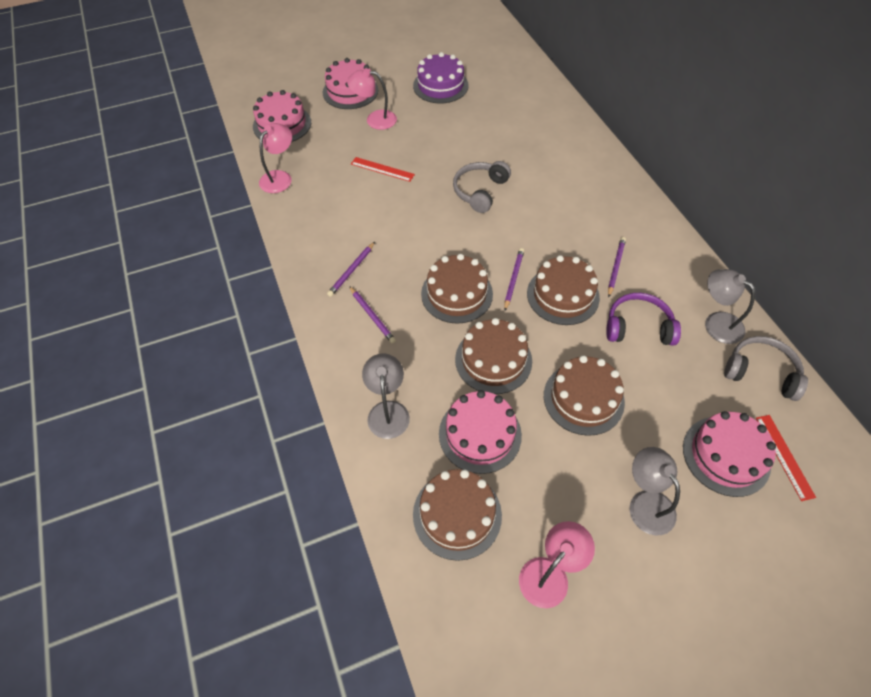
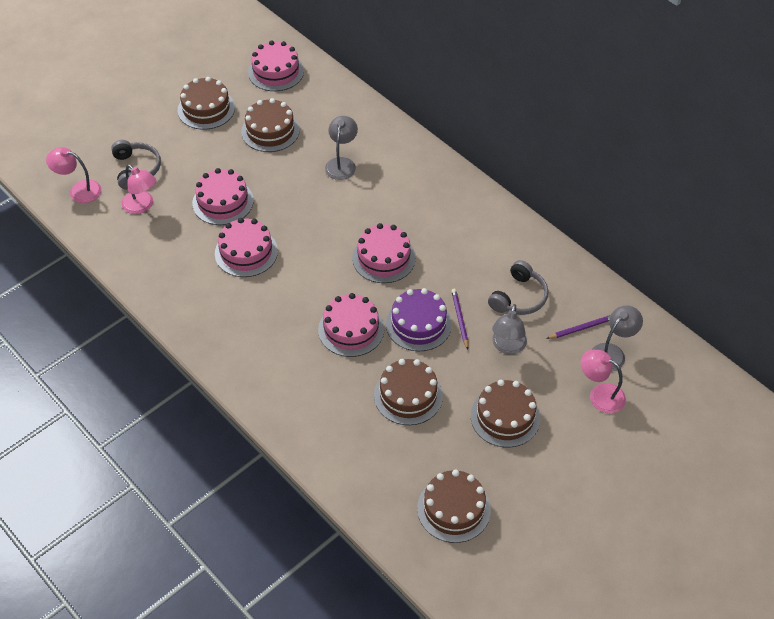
pink cake: [253,90,311,142] [323,58,378,109] [439,390,522,474] [683,411,776,497] = 4 -> [192,168,254,225] [215,218,278,277] [248,40,304,91] [318,293,385,357] [352,223,416,283] = 5
purple headphones: [606,293,681,346] = 1 -> none = 0
purple pencil: [327,242,375,297] [349,286,396,344] [504,248,524,311] [608,237,626,297] = 4 -> [451,289,468,350] [546,315,611,339] = 2
red ruler: [351,157,415,182] [756,415,816,501] = 2 -> none = 0

